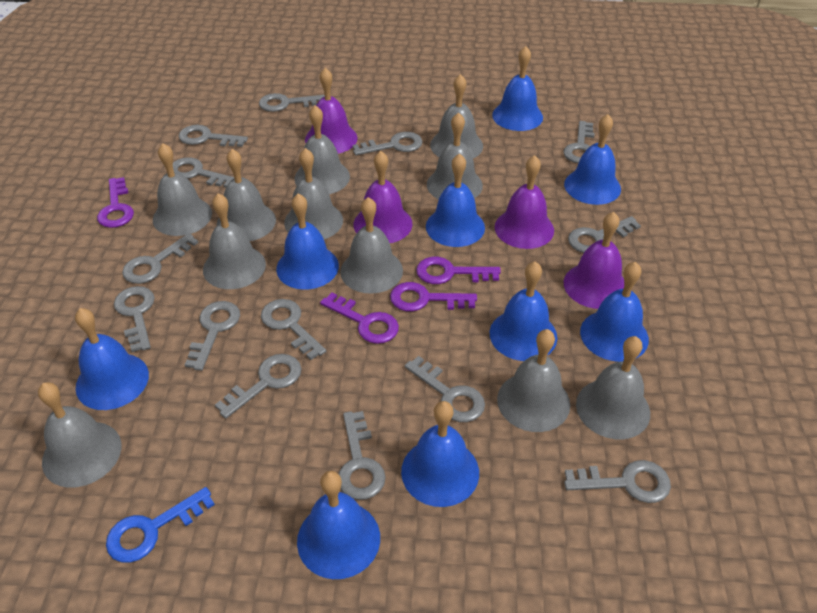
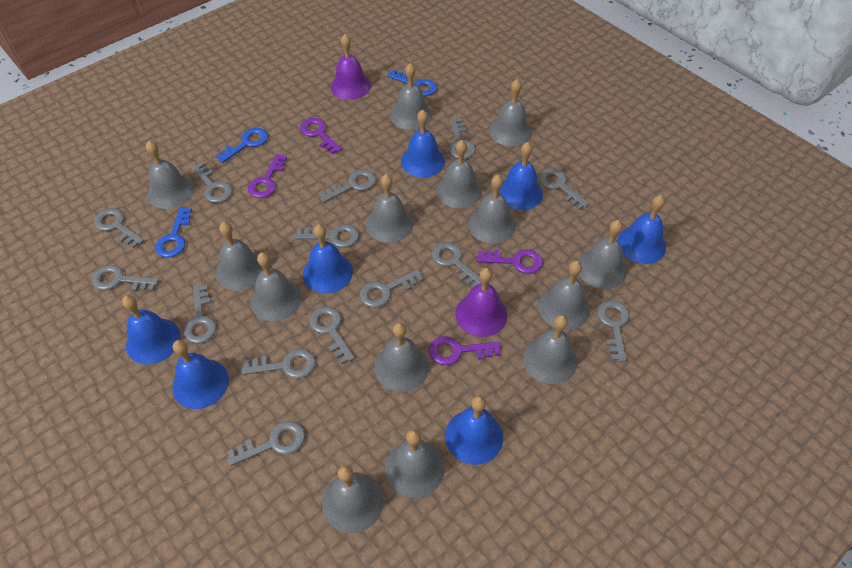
blue bell: [75,308,149,410] [276,193,339,290] [297,471,380,579] [401,401,479,507] [426,153,485,247] [490,261,557,361] [492,46,543,131] [564,114,621,205] [580,262,649,362] = 9 -> [122,295,180,364] [172,340,229,409] [303,224,353,293] [401,110,445,177] [445,396,503,465] [499,142,543,210] [617,195,666,264] = 7
blue key: [106,487,215,563] = 1 -> [155,207,192,258] [216,128,268,163] [388,70,437,96] = 3
grey bell: [38,382,121,488] [153,143,212,236] [203,193,266,289] [217,149,276,241] [284,148,343,239] [294,105,350,194] [340,197,403,294] [427,112,483,199] [430,74,483,158] [497,329,570,432] [576,336,650,439] = 11 -> [146,141,194,209] [216,222,264,291] [250,252,302,321] [322,465,384,533] [366,174,413,243] [374,322,429,392] [385,429,445,498] [390,63,432,130] [436,140,482,208] [468,175,516,243] [489,79,532,146] [523,315,577,384] [538,261,590,330] [578,220,627,289] = 14
purple bell: [305,68,358,154] [354,151,413,243] [495,155,554,249] [564,212,624,309] = 4 -> [330,34,371,100] [455,268,507,337] = 2

